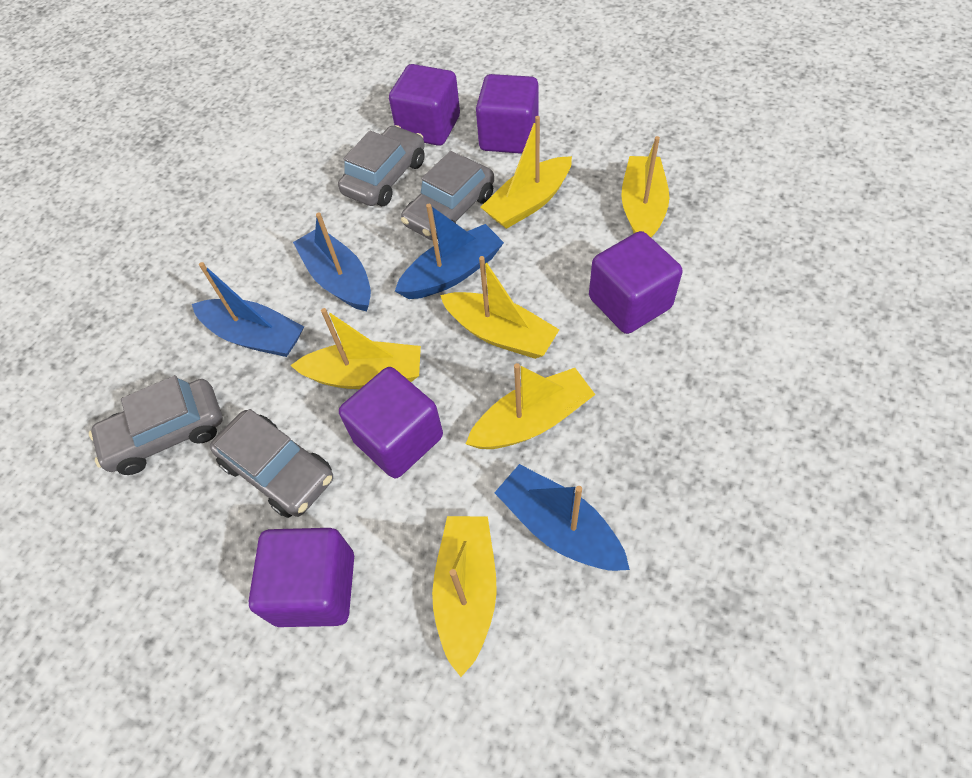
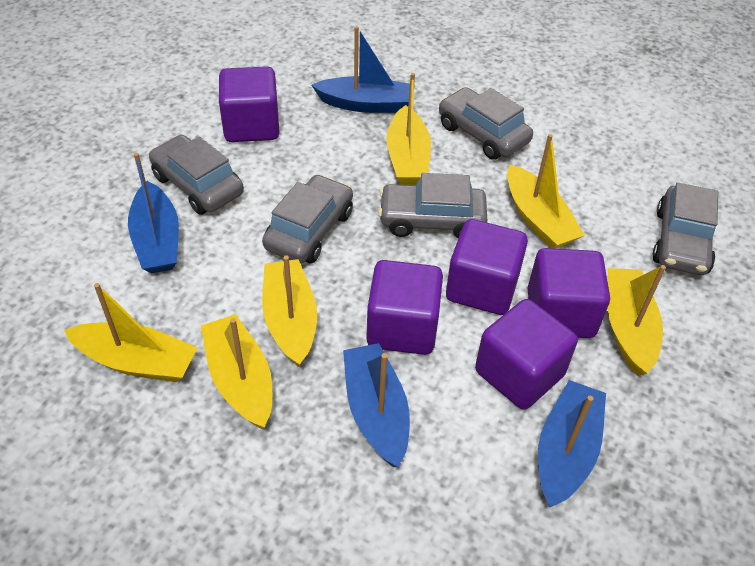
grey car: [89,375,223,475] [210,409,333,518] [338,125,425,206] [401,151,494,240] = 4 -> [149,135,244,215] [262,174,353,264] [378,173,487,238] [439,87,533,160] [653,182,718,275] = 5

